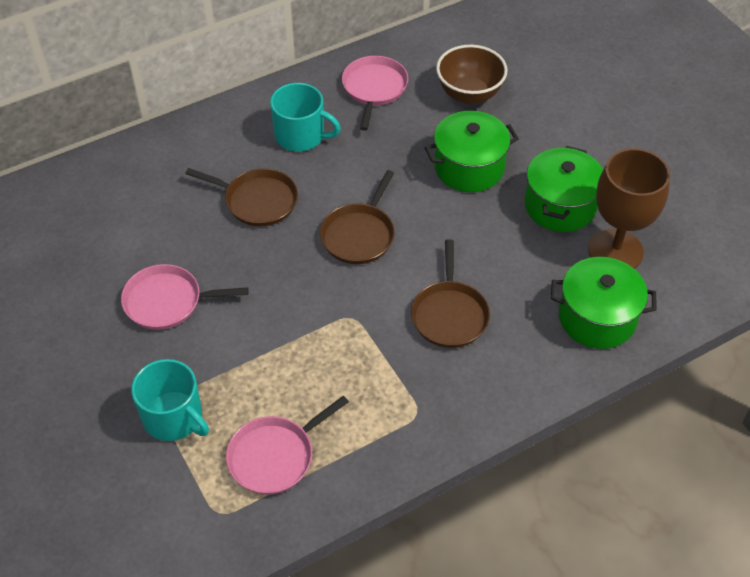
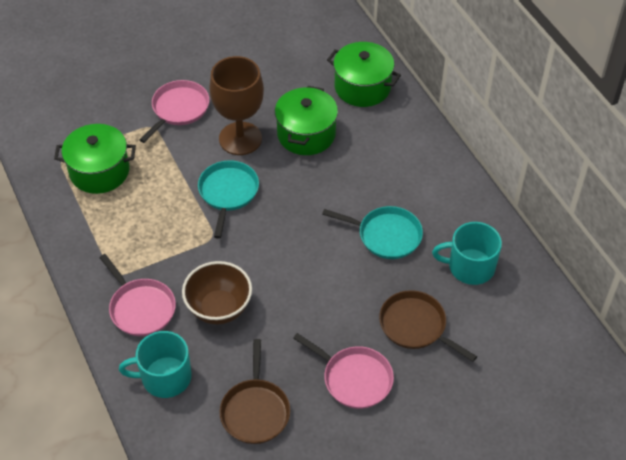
brown pan: [185,168,298,227] [320,170,395,264] [411,239,490,348] = 3 -> [220,339,290,444] [379,290,477,362] = 2
turquoise pan: none = 0 -> [198,160,259,239] [322,206,423,259] = 2

